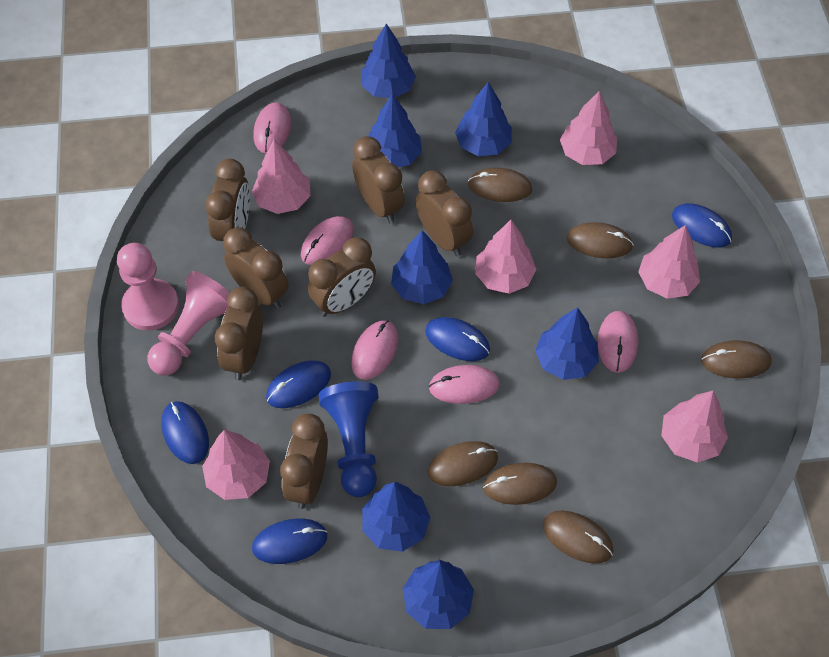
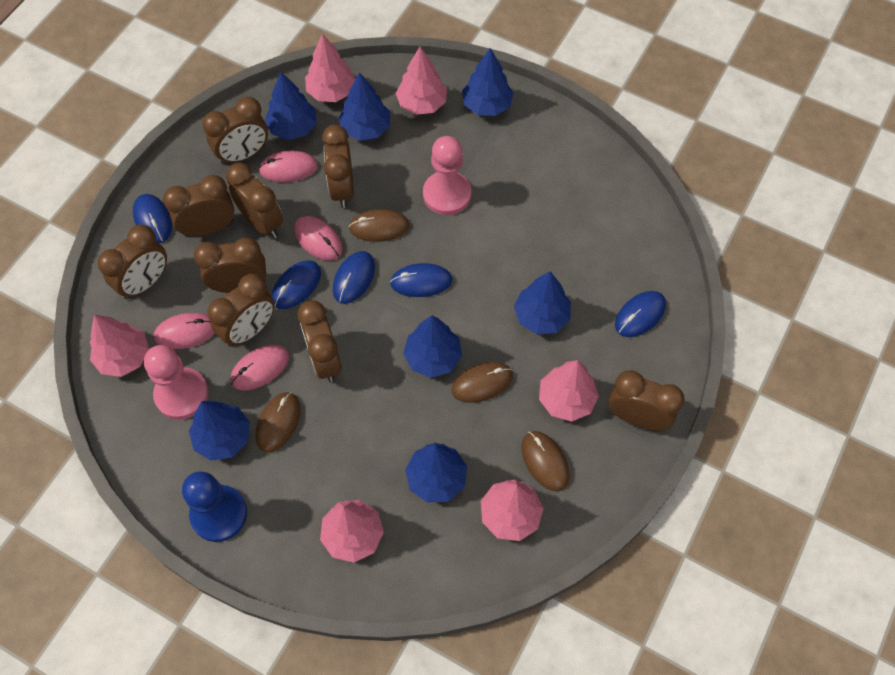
brown clock: [205,159,250,241] [215,286,263,380] [223,227,288,309] [280,414,328,509] [308,237,376,317] [352,136,405,223] [415,170,473,256] = 7 -> [97,224,167,300] [163,175,234,237] [194,238,266,293] [202,97,268,165] [207,274,275,347] [226,163,283,238] [298,300,342,382] [322,125,354,208] [608,370,685,430] = 9
brown mouse: [428,441,498,486] [468,168,532,202] [483,463,557,505] [543,511,613,564] [567,222,634,258] [701,340,772,379] = 6 -> [256,392,301,453] [349,209,410,242] [451,362,513,403] [521,431,570,492] = 4
pink mouse: [253,102,291,154] [301,216,354,265] [351,320,398,380] [429,365,500,404] [598,311,638,373] = 5 -> [154,313,215,349] [231,345,289,390] [259,150,318,182] [294,216,343,261] = 4

